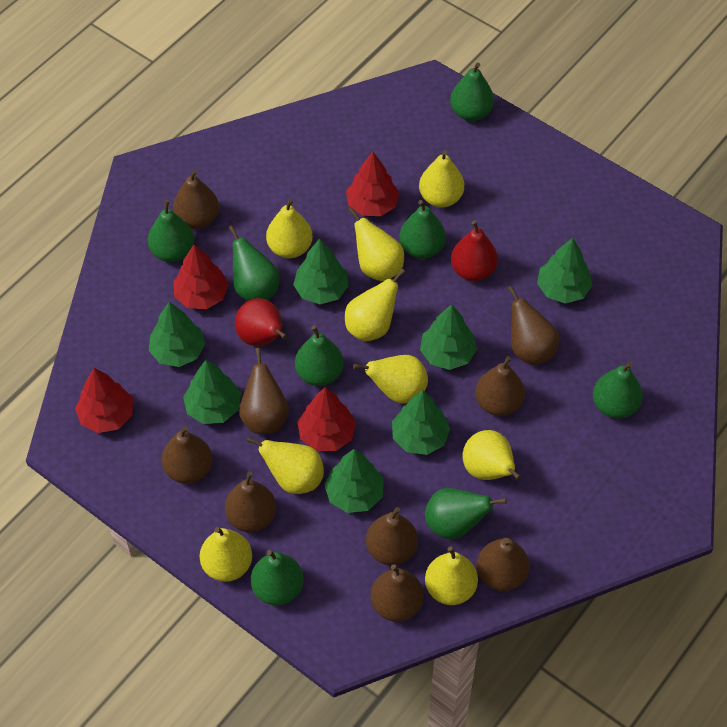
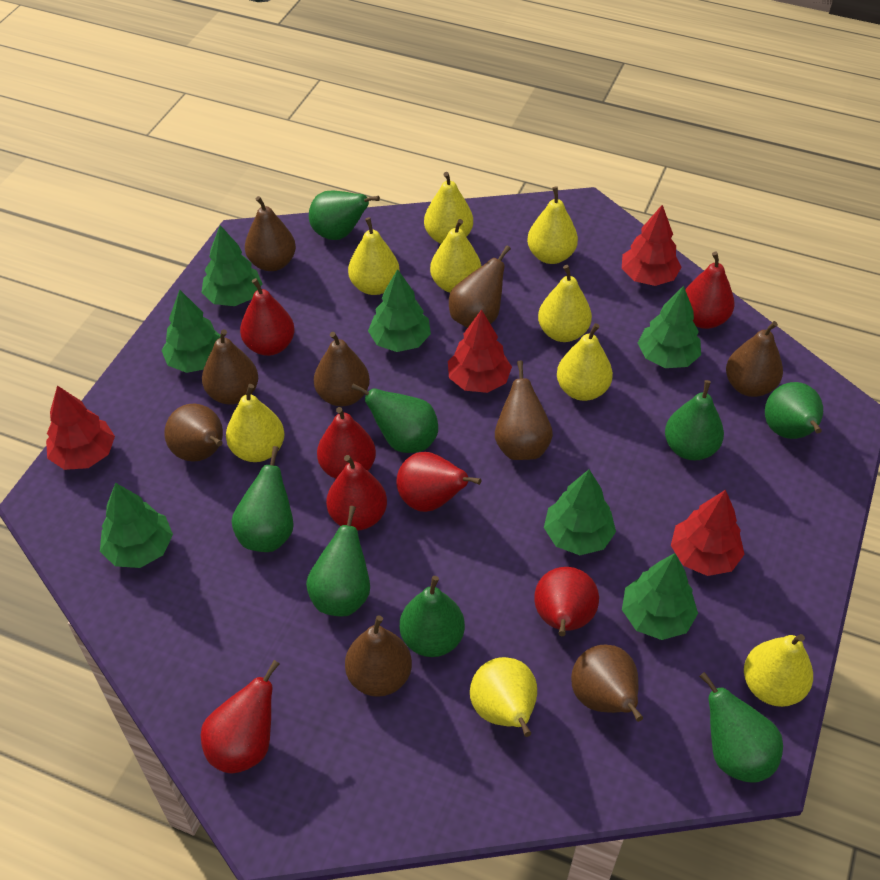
red pear: [235,298,287,346] [451,221,498,281] = 2 -> [201,660,280,773] [240,278,295,356] [317,407,376,479] [326,455,387,530] [396,452,481,512] [534,567,599,636] [685,252,735,329] = 7

